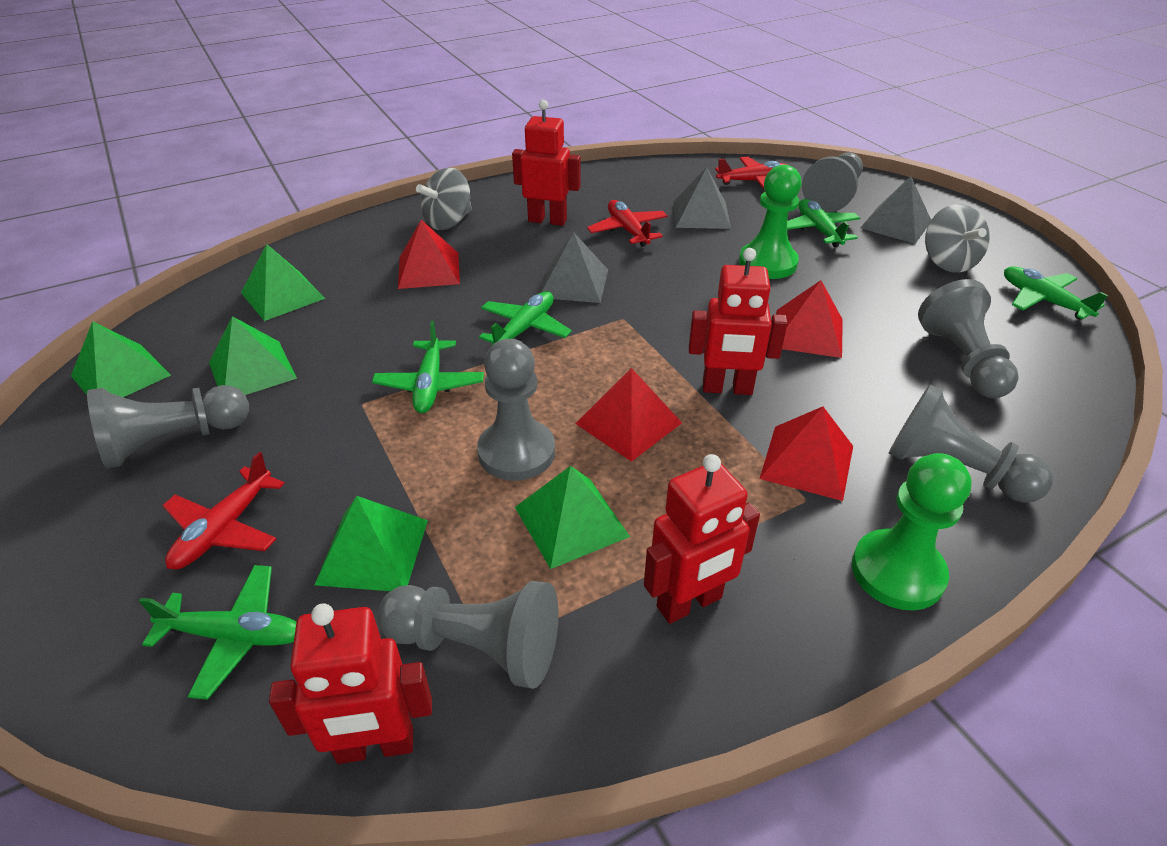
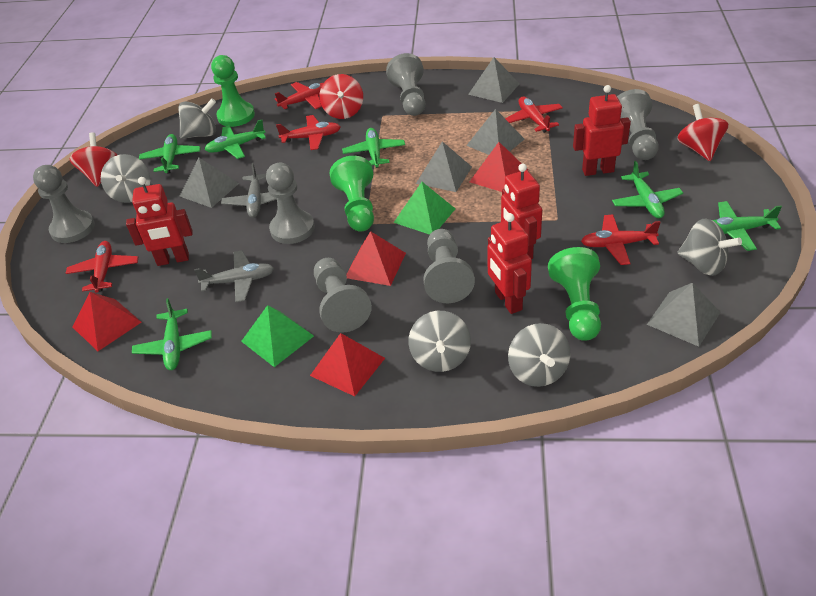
green pawn: [739,165,802,279] [852,453,972,610] = 2 -> [211,55,255,127] [329,156,374,232] [548,247,601,341] = 3
green plane: [139,565,296,700] [372,321,484,413] [479,291,572,345] [787,199,860,247] [1004,266,1108,320] = 5 -> [132,298,212,370] [139,134,201,174] [204,120,266,159] [342,128,405,168] [612,161,683,218] [713,201,782,251] = 6
green pyramid: [71,321,171,397] [209,316,297,395] [241,244,325,321] [315,496,428,591] [515,466,630,569] = 5 -> [241,305,314,367] [393,182,455,235] = 2
grey plane: none = 0 -> [194,250,274,302] [221,163,277,218] = 2
grey pyramid: [540,232,608,303] [673,167,731,229] [860,176,931,244] = 3 -> [180,158,239,208] [416,142,472,192] [466,109,525,155] [468,57,519,103] [647,283,721,347] = 5
grey spinning top: [416,168,472,230] [925,204,990,273] = 2 -> [101,154,150,203] [178,98,216,139] [408,311,471,372] [508,323,571,387] [677,219,742,276] = 5
red plane: [162,452,285,569] [587,200,668,247] [715,157,788,189] = 3 -> [66,241,138,293] [275,82,323,109] [276,115,341,150] [505,97,563,133] [581,214,661,265] = 5
red spinning top: none = 0 -> [70,132,117,187] [319,74,363,119] [677,104,729,161] = 3

